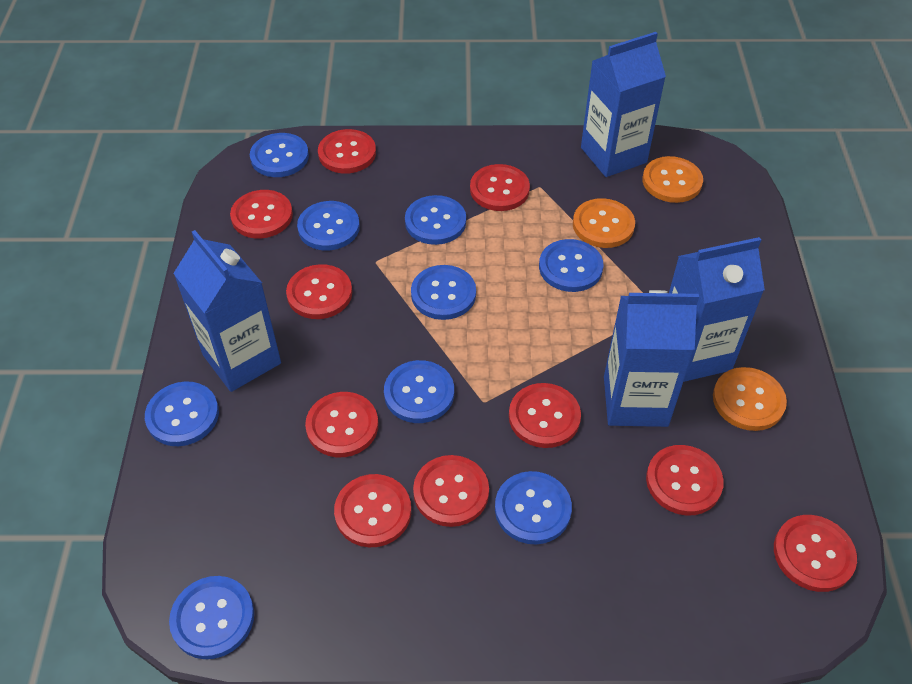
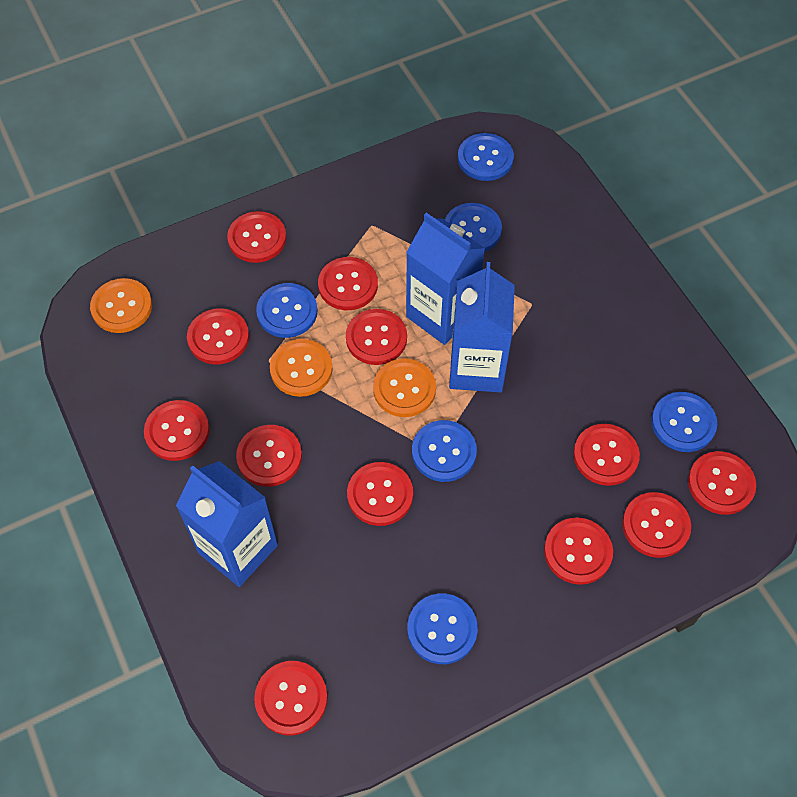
blue button: [145,382,219,446] [169,576,254,659] [250,133,309,177] [297,201,360,251] [384,360,454,423] [405,195,466,245] [411,265,476,320] [495,471,572,545] [539,239,604,292] = 9 -> [256,283,318,338] [407,593,478,664] [412,420,477,482] [445,203,502,252] [458,133,514,181] [651,392,717,452] = 6
blue carton: [173,230,281,392] [581,32,666,177] [604,290,699,427] [669,237,765,382] = 4 -> [176,461,278,587] [406,212,485,345] [449,262,515,393] = 3
red button: [230,190,293,238] [286,264,352,319] [305,392,378,457] [318,129,376,174] [334,474,411,547] [413,455,489,527] [470,164,530,211] [509,383,581,448] [646,445,724,516] [774,515,857,592] = 10 -> [144,400,210,461] [187,308,249,365] [227,211,286,263] [236,425,302,487] [254,661,328,736] [318,257,378,310] [346,309,407,365] [347,462,413,526] [544,518,613,585] [573,424,640,486] [622,492,691,558] [688,451,756,515] = 12

